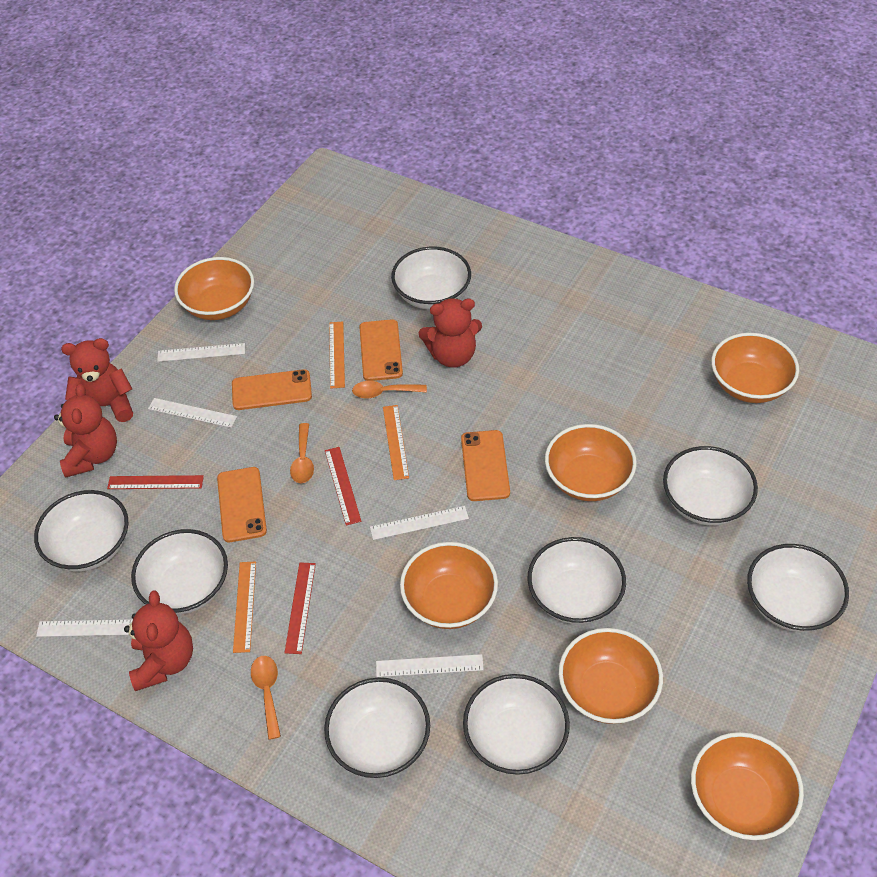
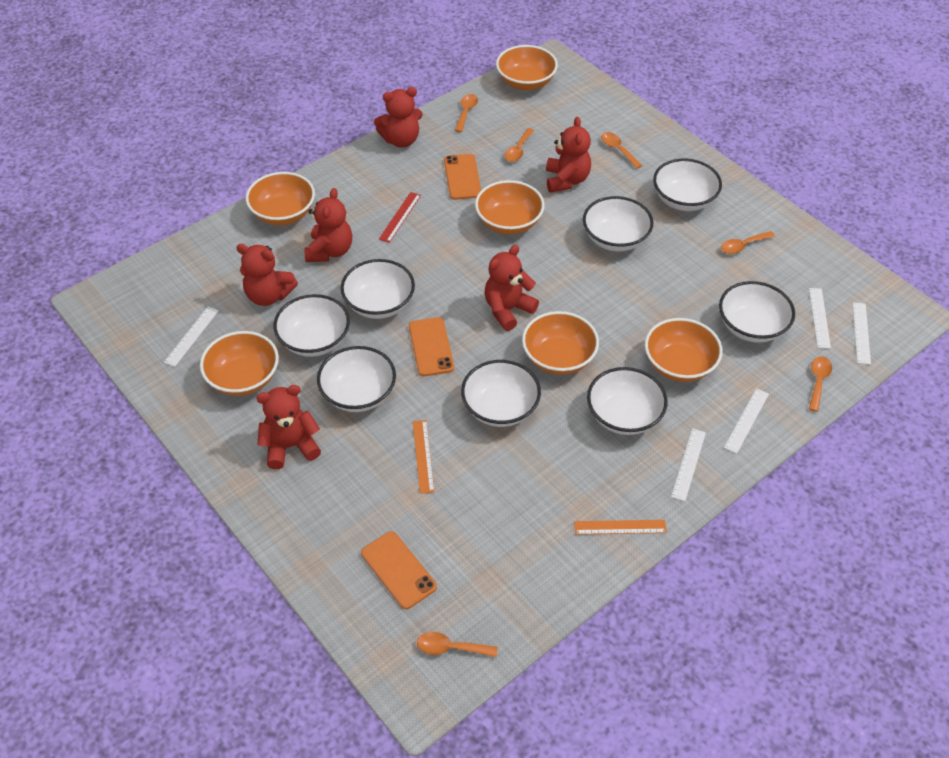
orange phone: [217,467,267,542] [232,369,312,410] [359,319,403,381] [461,430,510,501] = 4 -> [361,531,437,609] [409,317,454,376] [444,154,481,200] = 3
orange ruler: [233,561,256,653] [329,321,345,389] [383,405,409,480] = 3 -> [413,420,435,494] [574,520,667,535] = 2
orange spoon: [251,656,281,740] [290,423,314,483] [352,381,427,399] = 3 -> [417,632,498,657] [455,94,478,132] [505,128,535,162] [601,132,642,169] [721,231,775,254] [809,356,832,412] = 6
red ruler: [107,475,204,489] [285,563,316,654] [325,447,361,526] = 3 -> [379,192,421,243] = 1
red teddy bear: [54,383,117,478] [61,338,133,422] [124,590,193,691] [419,298,482,368] = 4 -> [236,244,298,306] [256,385,321,469] [304,188,352,262] [374,87,423,148] [485,245,539,331] [546,117,591,192] = 6

